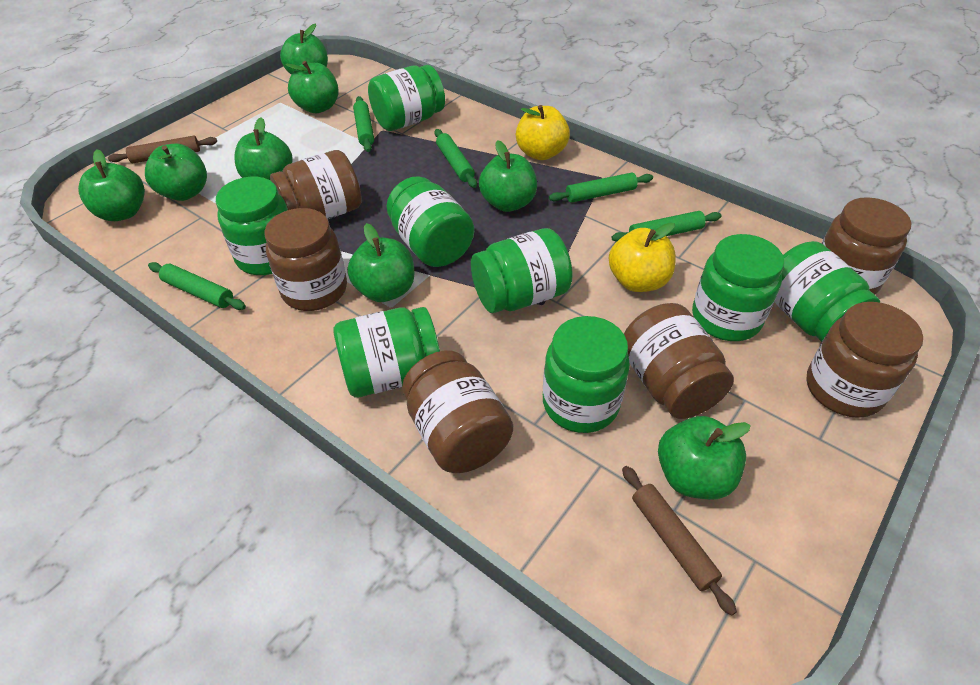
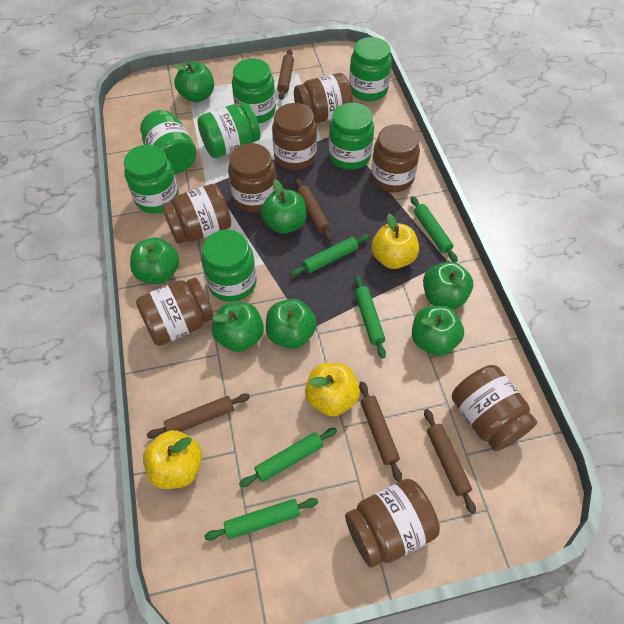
brown jar: [265,208,347,311] [270,150,362,219] [402,350,513,473] [624,303,734,419] [806,302,923,418] [822,197,911,295] = 6 -> [136,277,214,346] [162,184,231,244] [228,143,276,212] [272,103,317,170] [294,73,353,123] [345,479,440,568] [371,124,420,192] [452,365,537,451] = 8
brown rolling pin: [108,136,217,163] [622,466,737,616] = 2 -> [147,394,250,438] [277,49,294,100] [295,178,333,242] [359,381,402,482] [424,409,476,514] = 5
green apple: [78,149,145,221] [145,143,207,201] [234,117,293,180] [280,23,328,75] [285,61,339,113] [347,223,414,302] [479,140,537,212] [658,416,751,499] = 8 -> [130,238,179,284] [173,62,214,102] [212,302,264,352] [261,180,307,234] [266,299,317,349] [412,306,464,356] [423,261,473,309] = 7
green jar: [216,177,288,275] [334,307,440,397] [368,65,445,131] [387,176,474,267] [471,228,573,313] [543,316,630,433] [692,234,784,341] [775,241,880,342] = 8 -> [124,145,179,214] [140,110,197,174] [197,103,260,158] [201,230,257,302] [232,58,276,123] [329,103,374,170] [349,37,392,101] = 7
yellow apple: [516,105,570,160] [609,222,676,292] = 2 -> [143,430,202,489] [305,363,360,417] [371,214,419,269] = 3

